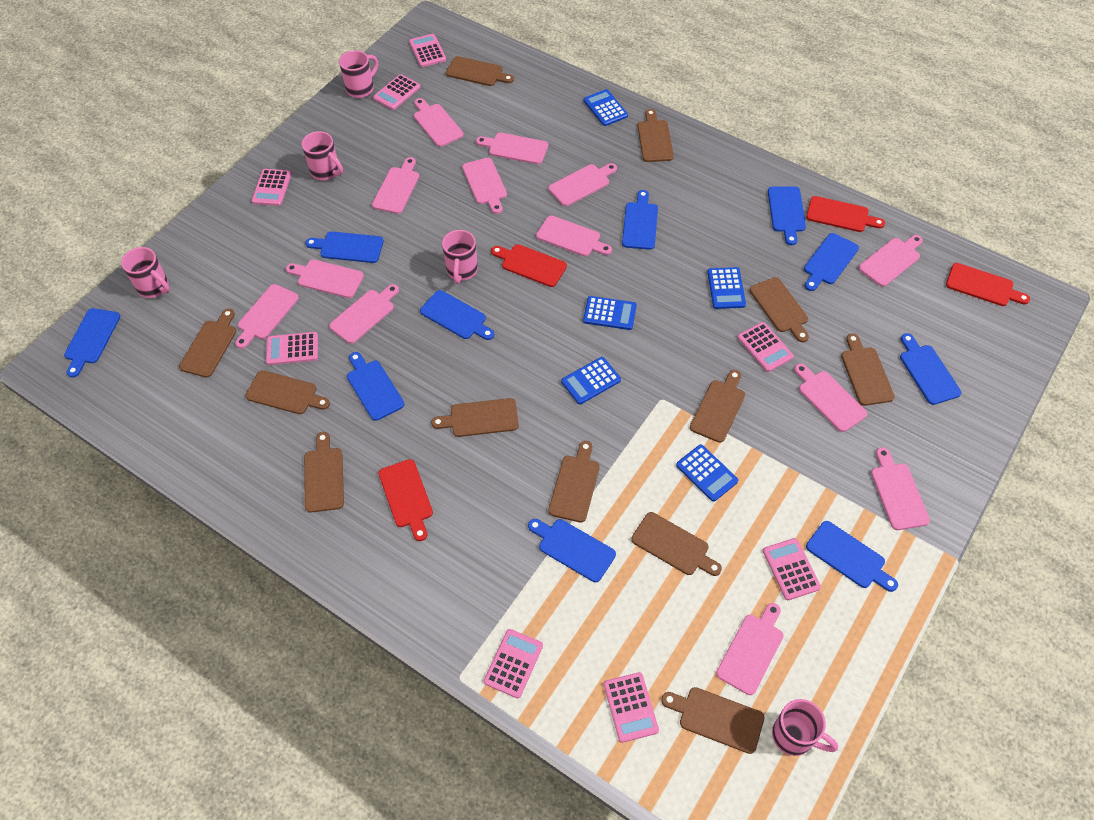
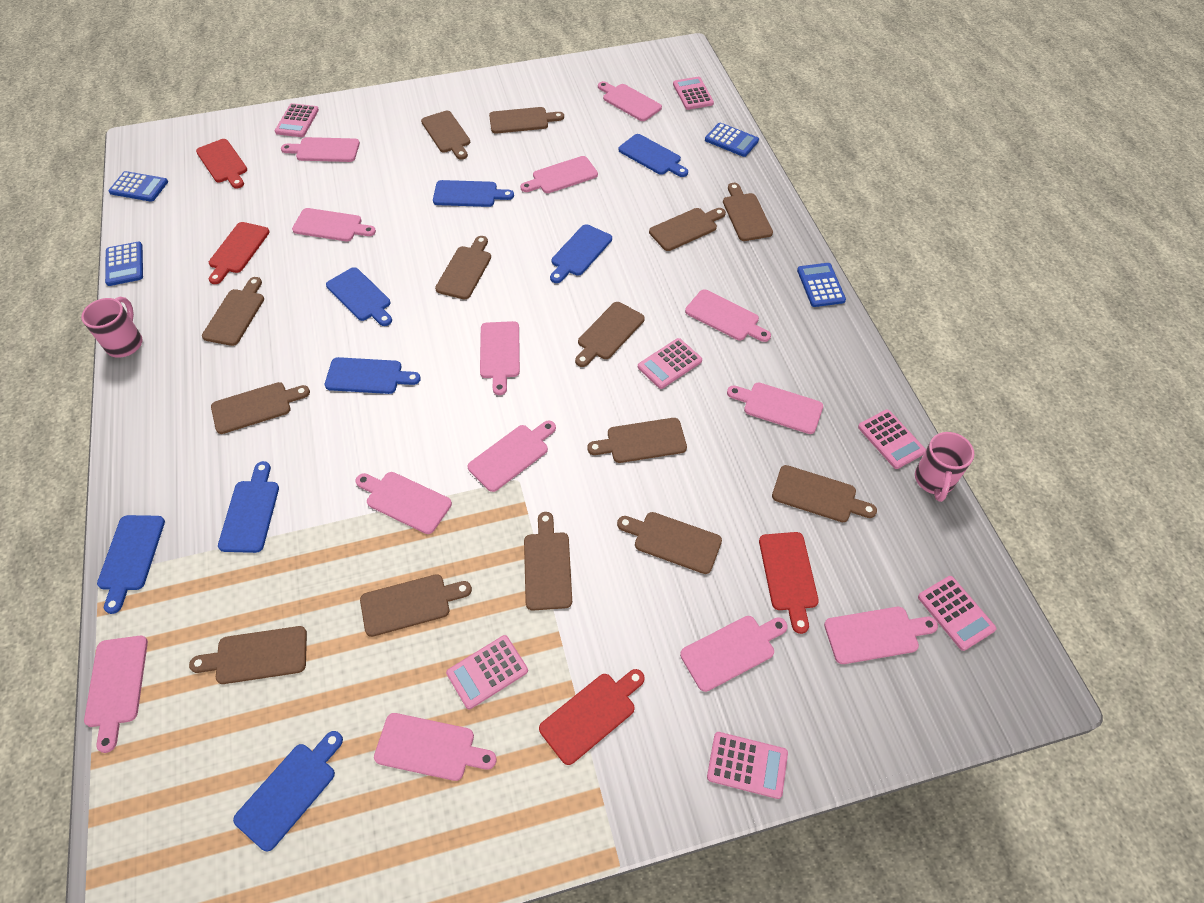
blue calculator: [561,357,621,404] [583,296,637,330] [584,89,628,126] [676,445,738,502] [707,267,746,309] = 5 -> [105,242,143,286] [109,171,168,202] [705,123,759,157] [797,263,846,307] = 4
blue cutting board: [64,308,120,377] [305,231,384,263] [347,352,404,421] [420,290,494,340] [528,519,616,582] [622,190,658,250] [768,186,806,245] [804,233,859,291] [806,521,898,592] [900,333,961,405] = 10 -> [97,515,165,614] [218,461,279,553] [233,731,343,851] [325,357,421,394] [326,267,392,326] [433,180,514,207] [550,224,612,283] [618,134,688,177] = 8
brown cutting board: [179,309,236,378] [245,370,330,414] [304,432,344,513] [431,398,519,437] [446,56,514,86] [548,441,600,523] [631,512,722,576] [637,109,674,162] [661,687,764,754] [690,370,745,443] [750,277,809,342] [841,333,895,406] = 12 -> [189,626,307,684] [202,277,264,346] [211,382,310,434] [360,574,472,637] [421,110,470,160] [435,236,491,299] [489,107,564,134] [524,512,572,610] [575,302,645,367] [587,418,687,463] [617,512,722,574] [649,208,726,251] [723,183,773,241] [772,465,877,522] = 14
pink calculator: [251,169,292,206] [266,332,318,365] [373,74,421,110] [409,34,446,67] [484,629,543,698] [604,672,659,743] [738,322,794,372] [763,538,821,600] = 8 -> [275,103,319,137] [446,635,528,709] [638,338,702,389] [673,77,714,110] [707,732,788,799] [858,409,926,469] [918,576,997,651] = 7
pink mug: [121,247,170,298] [302,131,343,180] [339,50,378,98] [442,230,478,284] [772,699,838,756] = 5 -> [81,297,143,358] [915,432,974,502] = 2

